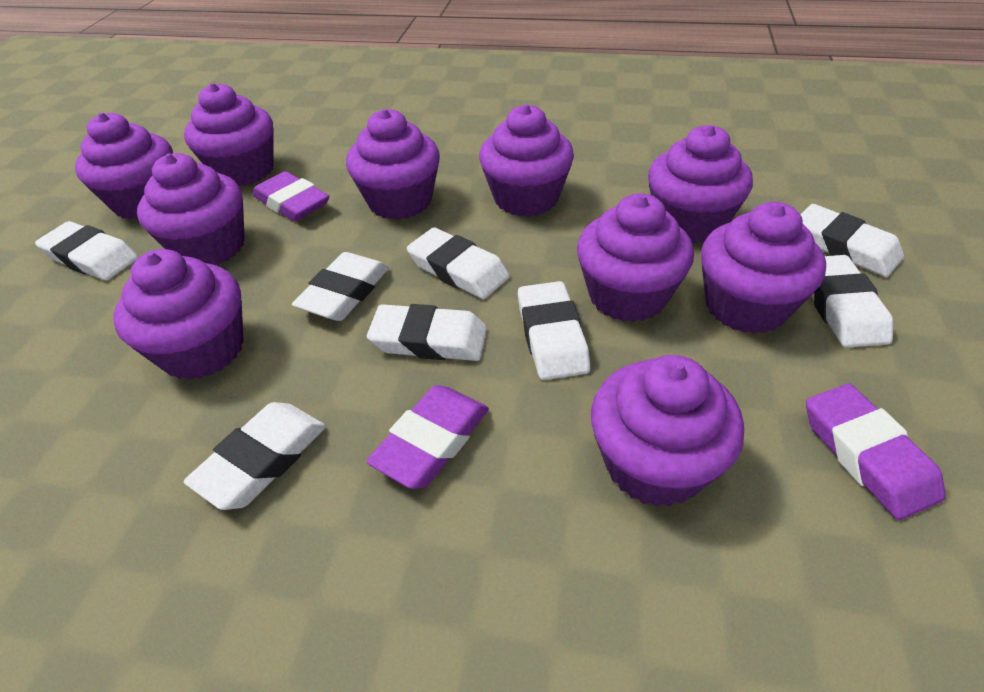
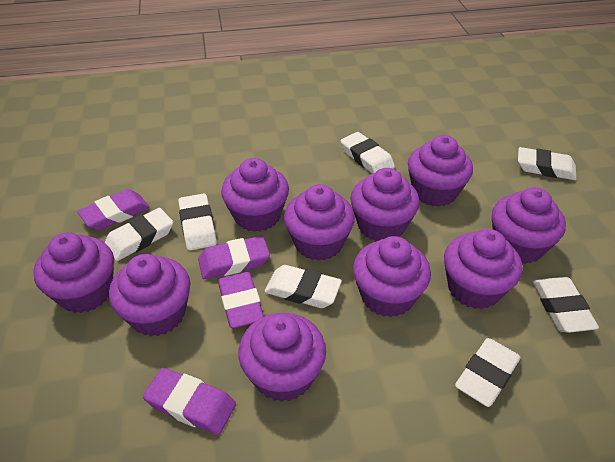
purple eraser: [253,171,329,221] [366,385,489,489] [806,383,945,520] = 3 -> [77,189,150,230] [143,368,236,435] [198,236,270,279] [218,272,264,328] = 4
white eraser: [35,221,138,280] [184,402,326,510] [292,252,389,321] [367,304,487,361] [407,228,510,299] [518,281,590,380] [800,204,904,277] [811,255,893,348] = 8 -> [104,208,173,261] [178,193,217,250] [265,265,342,308] [340,132,395,174] [455,338,521,407] [518,147,577,180] [533,277,599,333] = 7

